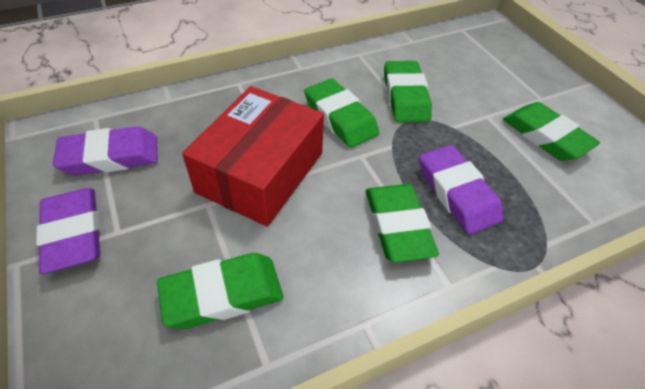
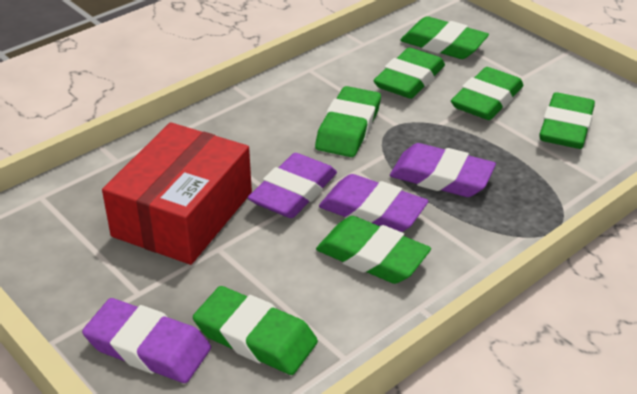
green eraser: [157,253,283,329] [304,78,379,148] [366,184,439,263] [384,61,432,123] [503,102,600,161] = 5 -> [193,286,318,375] [315,86,381,157] [316,216,431,284] [373,48,445,99] [400,16,489,59] [451,67,523,120] [540,92,595,149] = 7
purple eraser: [36,188,100,274] [53,126,158,175] [419,145,504,234] = 3 -> [82,298,211,383] [248,153,337,218] [319,174,428,232] [390,143,496,197] = 4

